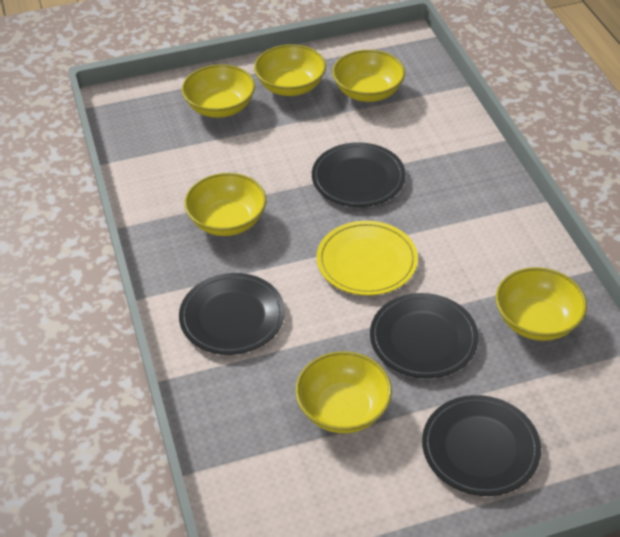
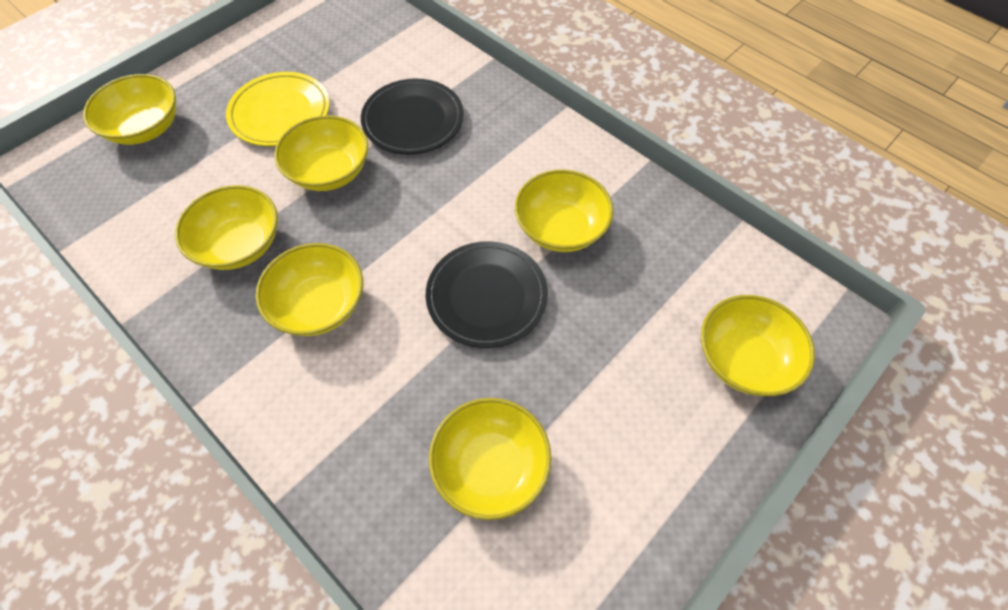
black plate: [179,273,285,355] [312,142,406,207] [370,293,479,378] [422,395,541,496] = 4 -> [361,79,464,154] [426,241,548,348] = 2
yellow bowl: [182,64,255,118] [184,173,266,236] [254,44,326,96] [295,351,392,433] [332,50,405,102] [496,267,587,341] = 6 -> [83,74,176,145] [175,185,278,270] [256,243,363,336] [274,115,368,191] [429,398,551,520] [515,170,614,252] [701,295,815,396] = 7

